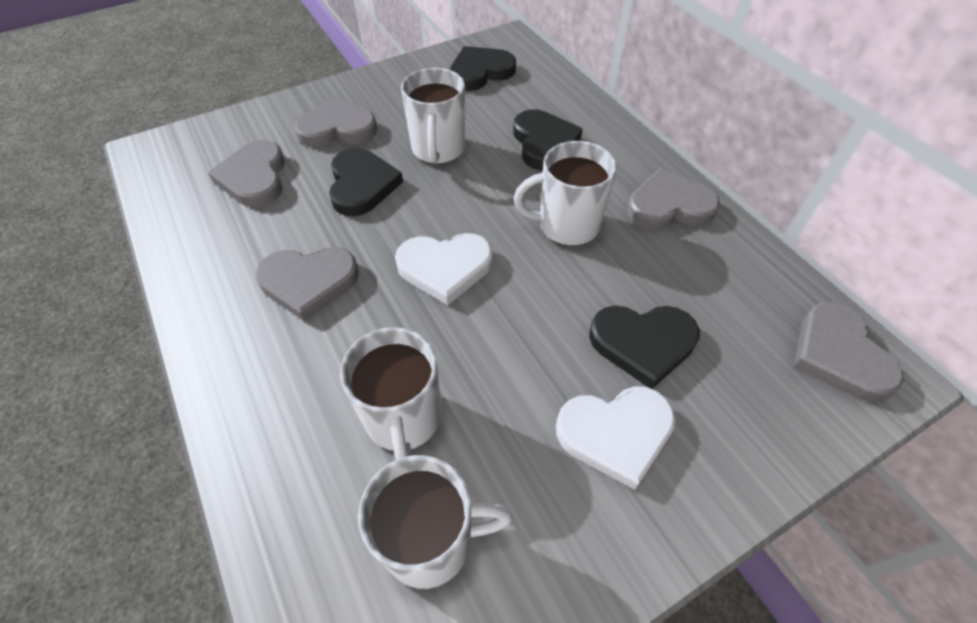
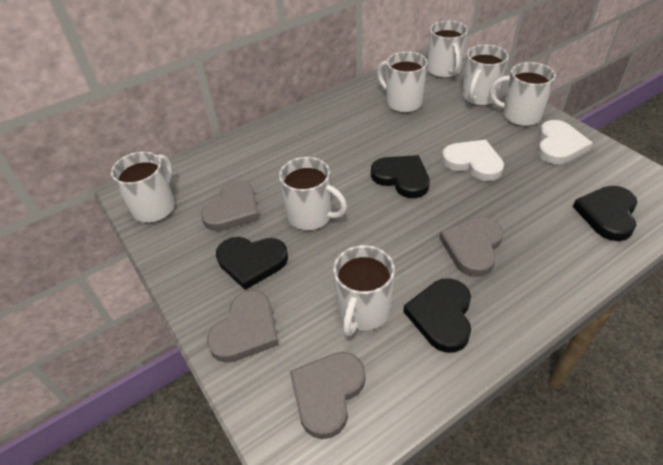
grey heart: [208,140,285,207] [255,247,359,322] [295,96,377,147] [627,168,720,230] [794,302,904,402] = 5 -> [201,180,259,231] [207,290,279,363] [290,352,365,439] [439,217,503,277] = 4
white mug: [340,327,441,460] [358,455,513,589] [401,68,465,164] [514,141,617,246] = 4 -> [111,152,175,223] [279,157,347,231] [333,245,395,336] [377,51,428,113] [427,20,468,78] [462,45,509,106] [489,62,556,126] = 7

